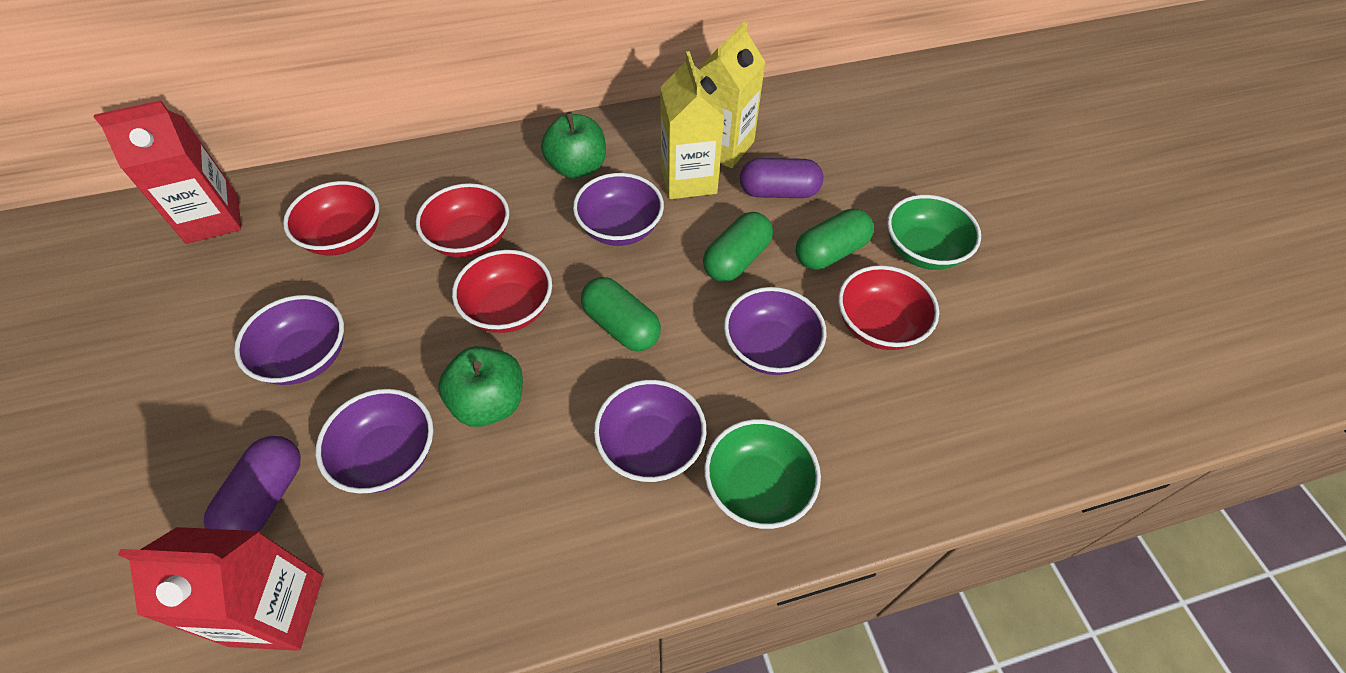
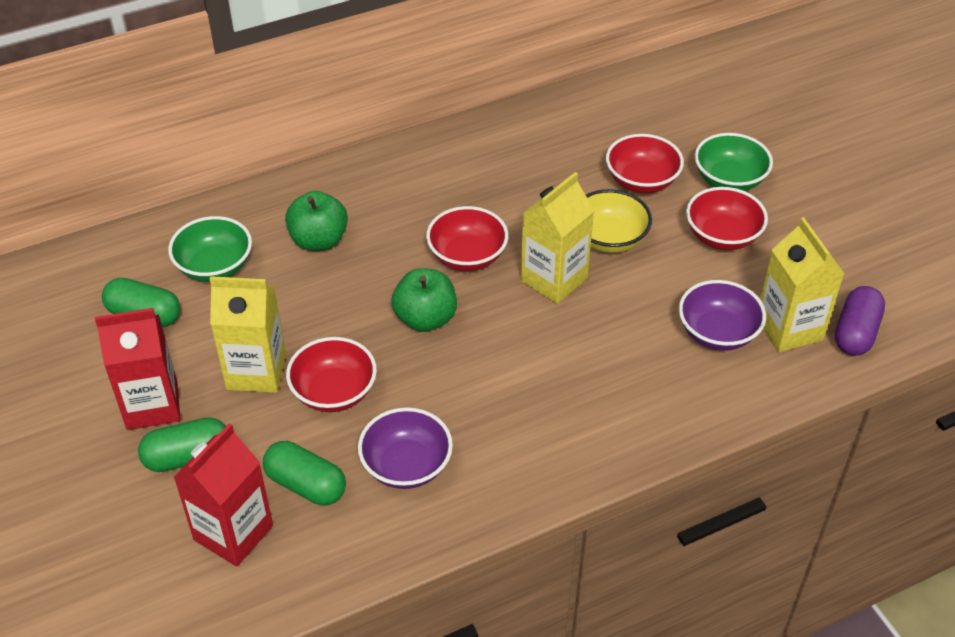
purple bowl: [234,295,344,385] [316,389,433,494] [573,173,664,246] [594,380,706,482] [724,287,826,375] = 5 -> [358,407,453,489] [679,280,766,351] = 2
purple capsule: [204,436,301,531] [740,158,823,198] = 2 -> [835,286,885,356] = 1
yellow bowl: none = 0 -> [586,189,652,253] = 1
yellow carton: [660,51,725,199] [698,21,765,168] = 2 -> [210,276,286,393] [521,172,595,304] [760,217,844,352] = 3

